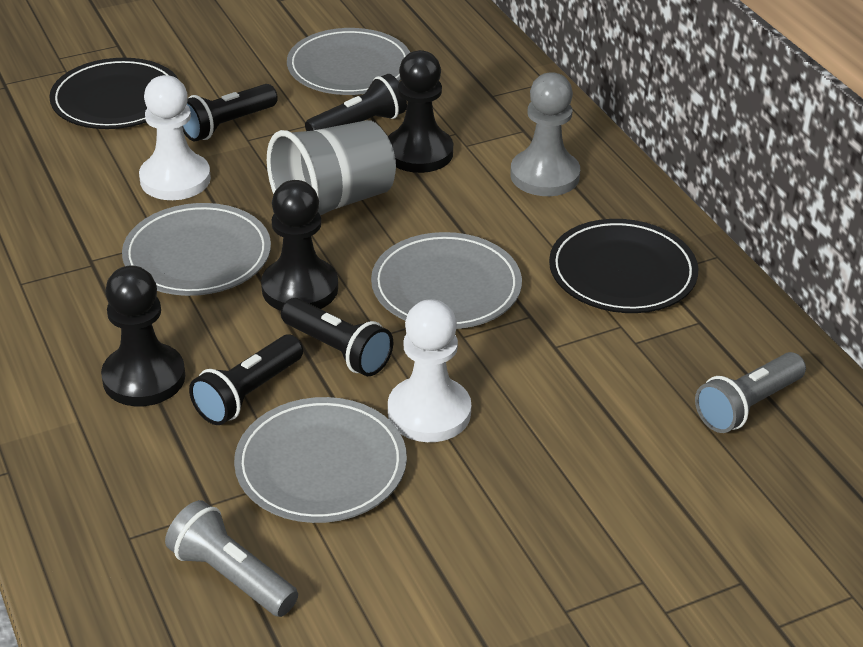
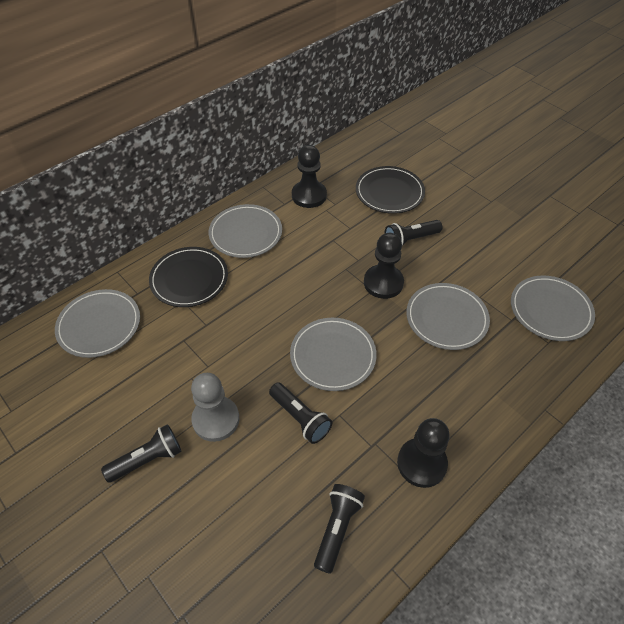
grey cup: [267,120,396,215] = 1 -> none = 0
grey flashlight: [165,500,298,617] [695,352,806,433] = 2 -> none = 0
grey plate: [122,203,271,296] [234,397,407,523] [287,28,410,95] [371,232,522,329] = 4 -> [55,289,140,358] [209,204,282,258] [290,318,377,391] [406,283,490,350] [511,275,595,341] = 5
white pawn: [139,75,211,200] [388,299,471,442] = 2 -> none = 0

